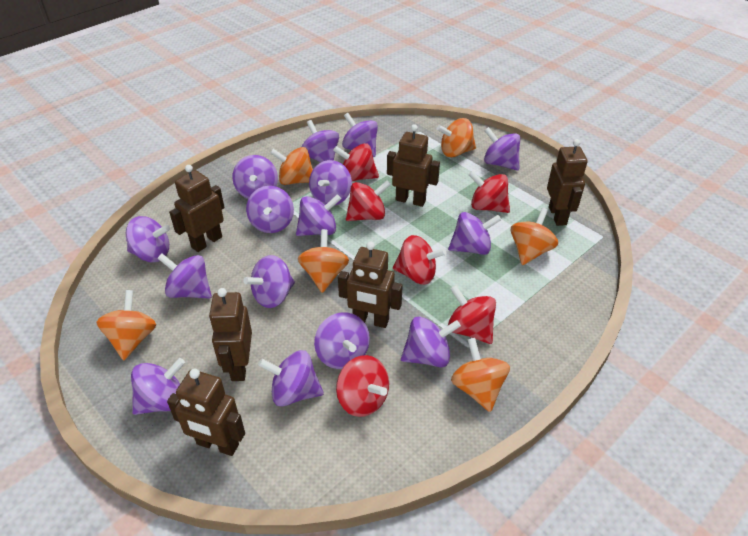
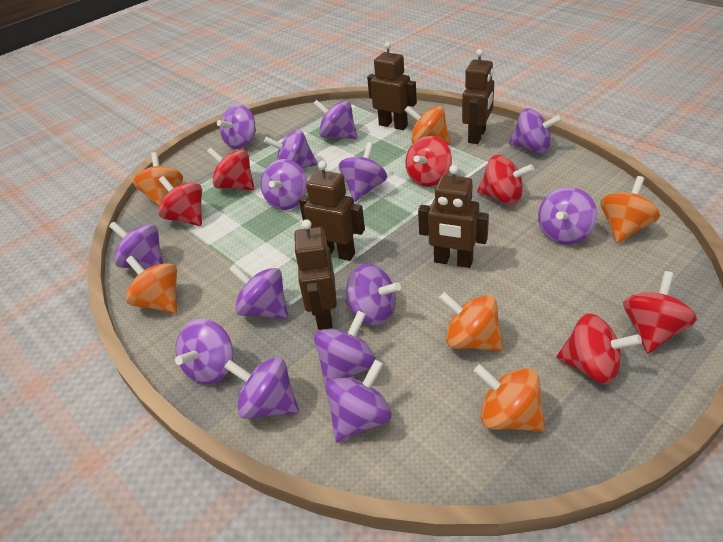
brown robot: [167,369,245,456] [169,165,224,252] [209,288,252,381] [338,242,403,328] [387,124,440,207] [547,139,587,226] = 6 -> [294,219,337,330] [299,161,365,261] [367,42,417,130] [418,165,489,268] [462,49,494,144] = 5
purple spinning top: [126,216,170,262] [131,358,185,415] [157,254,212,299] [233,155,278,199] [243,255,295,308] [246,186,294,233] [258,350,324,406] [296,194,341,236] [302,120,339,163] [309,160,352,205] [314,312,370,369] [342,113,378,157] [401,317,461,367] [448,212,501,255] [484,127,520,171] = 15 -> [109,222,163,269] [175,319,233,385] [217,104,256,149] [224,357,299,419] [229,264,288,319] [261,159,308,210] [264,130,318,168] [313,100,357,139] [314,310,376,388] [325,359,392,443] [339,142,387,202] [345,264,401,325] [509,108,563,153] [538,187,597,245] = 14

